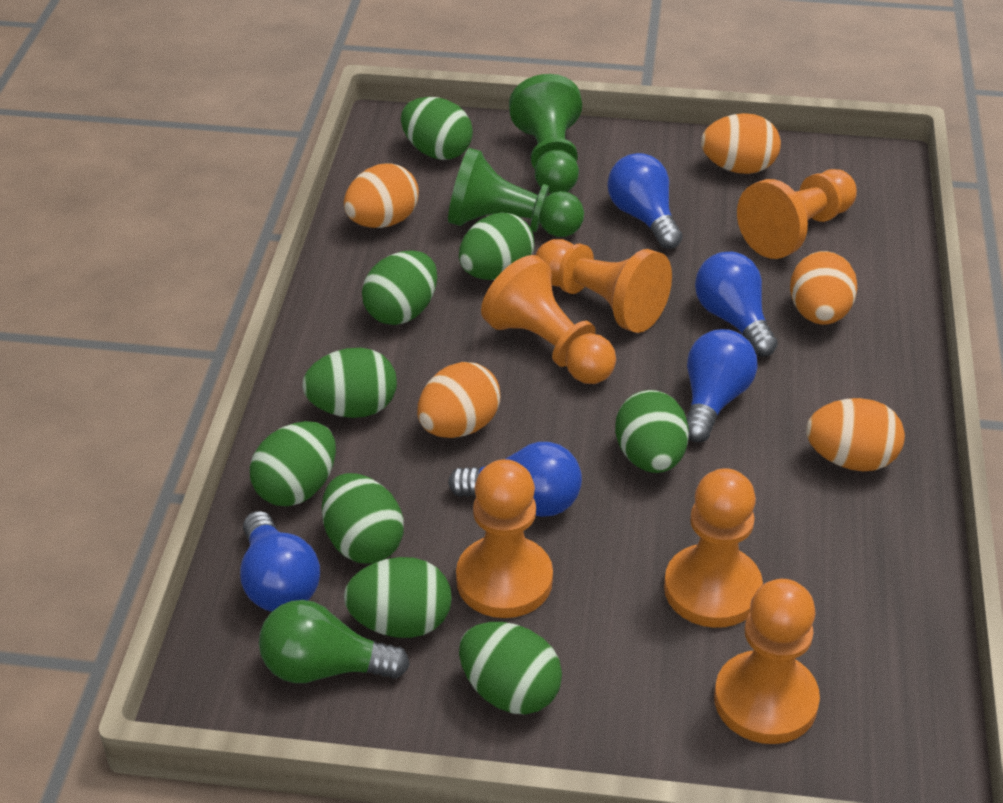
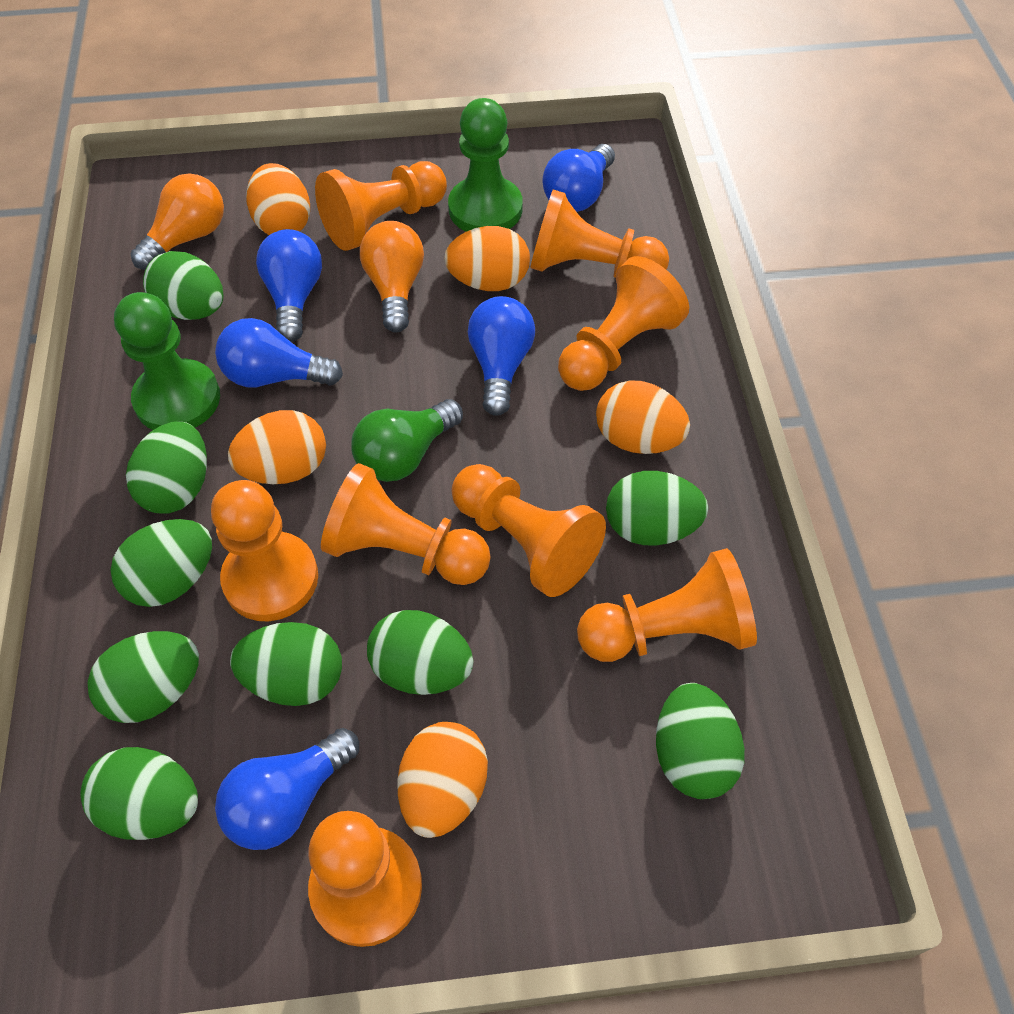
orange light bulb: none = 0 -> [131,174,224,270] [360,221,424,332] = 2
orange pawn: [456,459,553,618] [481,255,616,384] [536,239,672,333] [664,468,763,628] [714,579,820,744] [737,169,857,259] = 6 -> [211,480,318,622] [308,811,422,947] [315,161,447,251] [321,463,491,585] [452,464,606,597] [530,189,669,278] [558,256,689,391] [577,548,757,662] = 8

